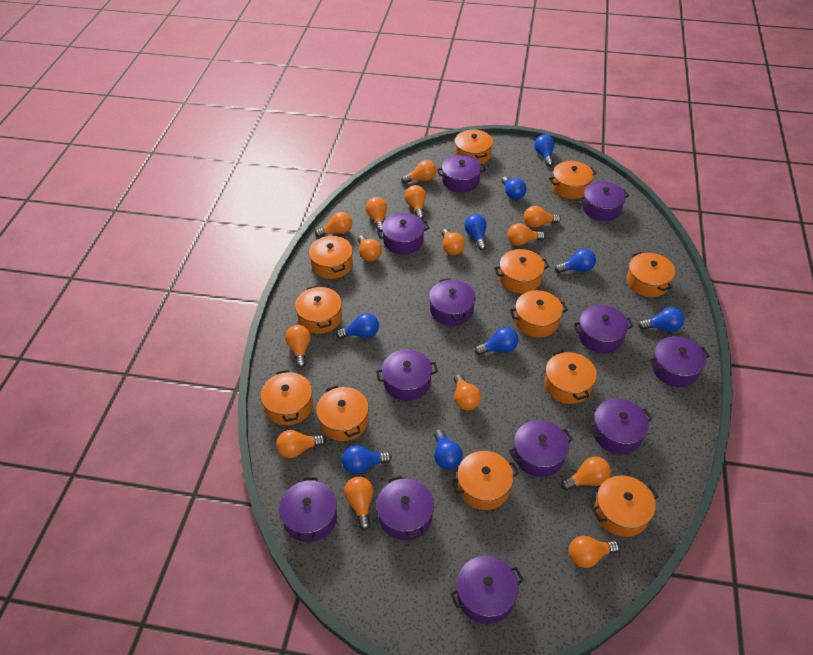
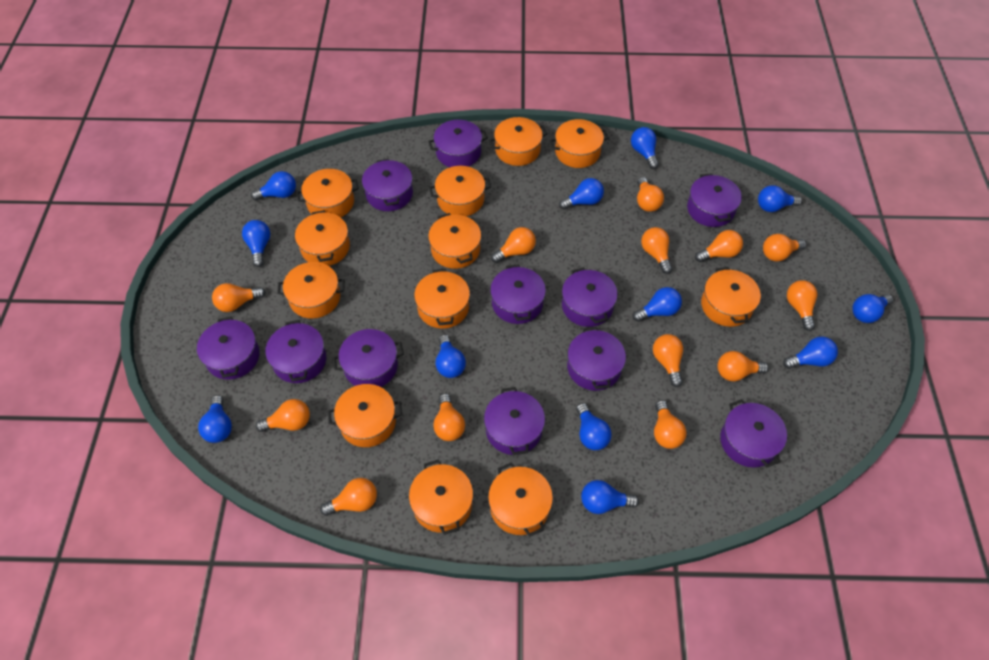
blue light bulb: [336,313,379,339] [342,445,392,474] [434,429,463,470] [464,214,487,250] [475,327,518,355] [501,176,527,200] [534,135,554,166] [555,249,596,273] [638,307,685,332] = 9 -> [198,395,232,443] [242,220,270,267] [251,171,296,201] [436,335,466,378] [559,178,604,210] [576,403,612,450] [581,480,639,514] [631,127,659,169] [633,287,682,322] [758,185,802,212] [783,337,838,369] [852,294,893,323] = 12
orange light bulb: [276,430,326,458] [285,325,311,368] [315,212,352,238] [344,476,373,530] [358,235,382,262] [365,197,387,230] [401,160,437,184] [405,185,426,219] [442,229,465,255] [454,374,481,410] [508,223,545,246] [524,206,561,228] [561,457,611,490] [569,536,619,568] = 14 -> [212,283,265,312] [256,399,310,432] [320,478,377,516] [433,394,465,441] [491,227,536,263] [637,177,664,212] [641,227,672,274] [653,334,683,387] [654,400,687,449] [695,230,743,262] [717,351,769,381] [763,234,806,261] [787,280,817,331] = 13
purple pot: [279,477,337,542] [376,349,438,401] [377,213,429,254] [377,476,434,540] [429,278,476,326] [437,155,486,192] [450,556,524,624] [509,420,573,477] [574,305,633,353] [579,181,629,221] [589,399,652,454] [649,336,710,387] = 12 -> [197,316,260,380] [265,320,326,383] [332,329,404,387] [362,159,413,211] [428,120,488,167] [484,387,545,455] [490,264,546,324] [562,267,618,327] [567,327,626,391] [687,173,742,227] [720,399,787,467] = 11

